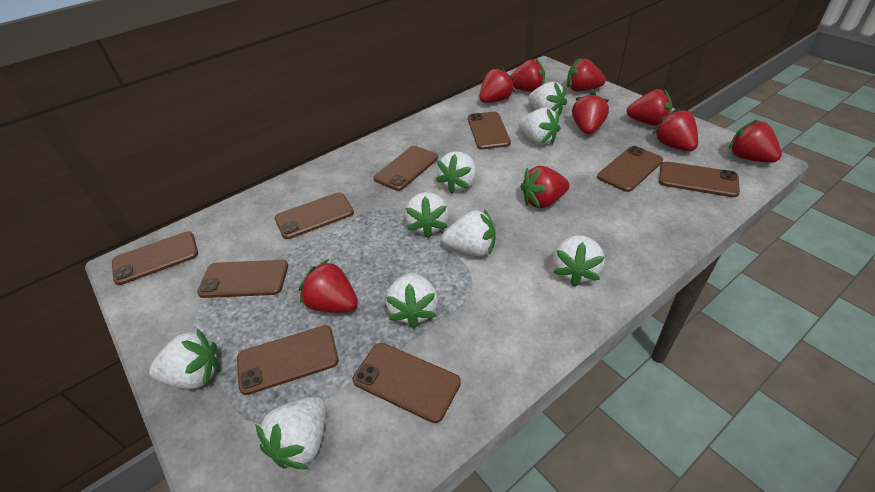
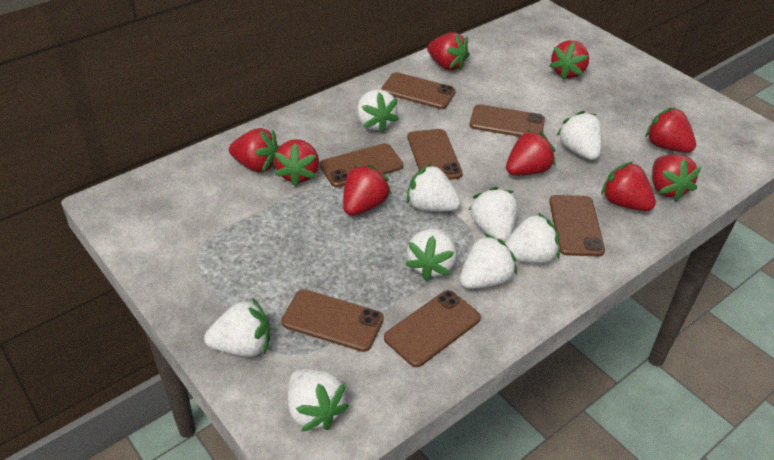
brown phone: [112,231,198,285] [197,260,288,298] [237,325,339,395] [274,192,354,239] [352,343,461,423] [373,146,438,191] [468,111,511,150] [597,146,663,192] [659,161,740,197] = 9 -> [281,289,384,352] [320,143,403,188] [381,72,456,109] [384,290,481,367] [407,129,463,180] [469,104,545,137] [549,195,605,257] = 7

